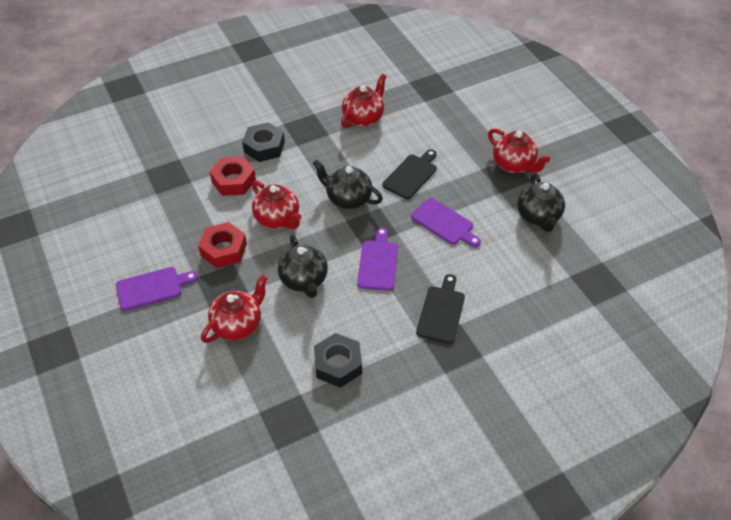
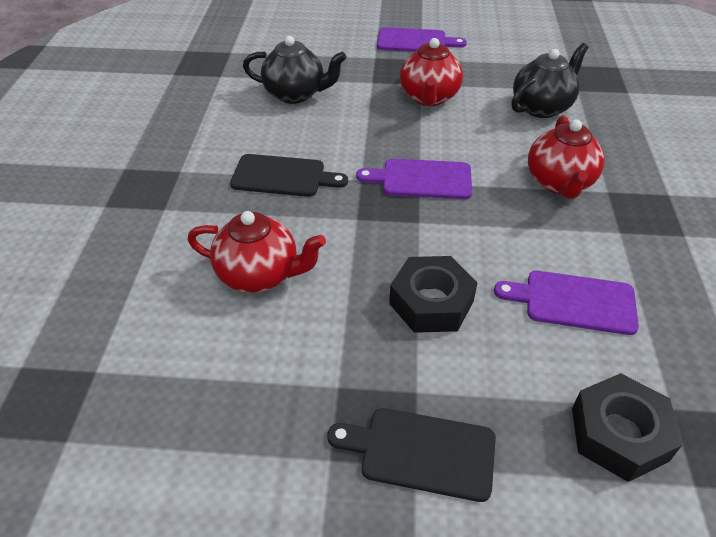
black teapot: [278,234,328,298] [313,159,383,209] [517,173,565,232] = 3 -> [243,36,347,104] [512,43,588,118] = 2
red nut: [198,222,247,268] [210,156,256,196] = 2 -> none = 0
red teapot: [201,275,268,343] [252,180,302,229] [341,74,387,128] [488,128,550,173] = 4 -> [188,211,326,293] [400,38,463,106] [528,115,605,199] = 3

